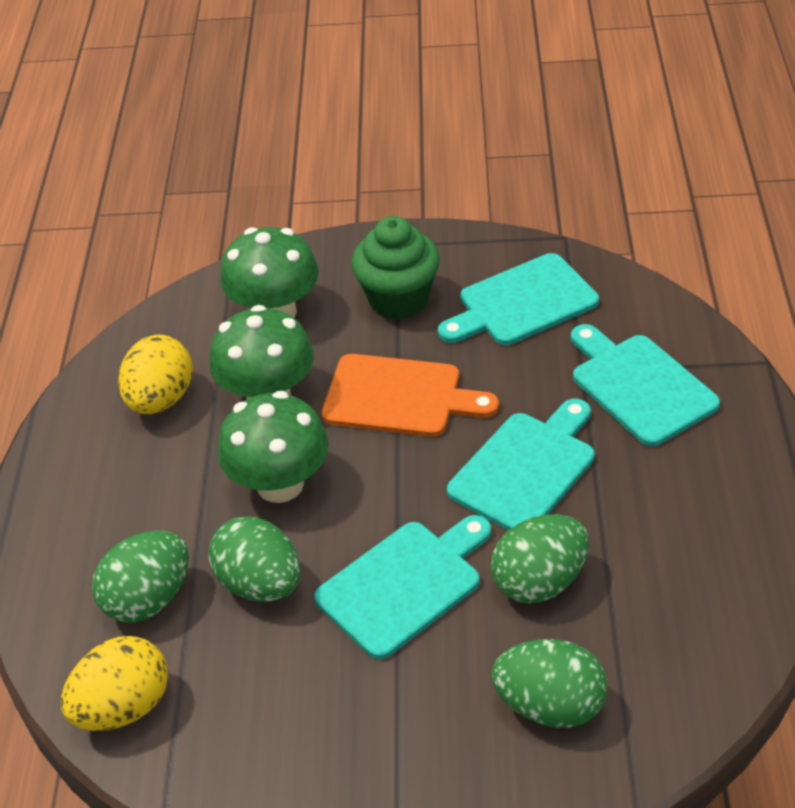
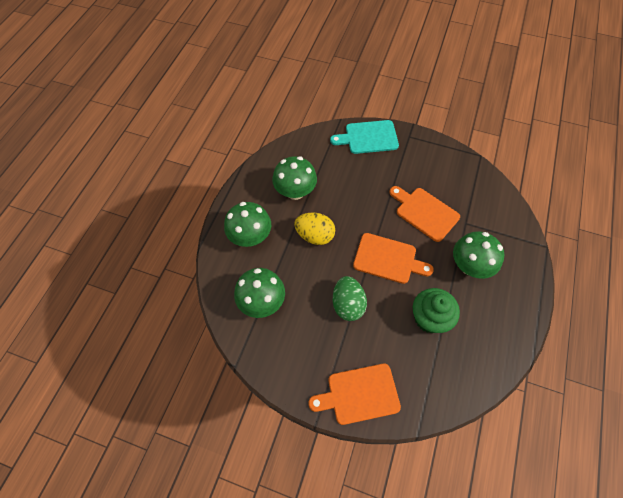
green egg: [92,530,189,623] [209,517,300,602] [491,514,589,604] [492,639,607,728] = 4 -> [333,276,367,321] = 1
green mushroom: [209,305,314,399] [218,391,329,503] [220,227,319,317] = 3 -> [224,202,271,247] [234,268,285,318] [272,156,317,200] [453,231,505,279] = 4
orange cutting board: [322,354,499,437] = 1 -> [309,364,401,425] [353,233,434,284] [389,186,460,242] = 3
turquoise cutting board: [314,515,491,659] [438,253,599,345] [447,399,594,530] [571,324,720,446] = 4 -> [330,120,399,154] = 1
yellow egg: [61,636,168,731] [118,335,193,414] = 2 -> [294,213,335,245] = 1

